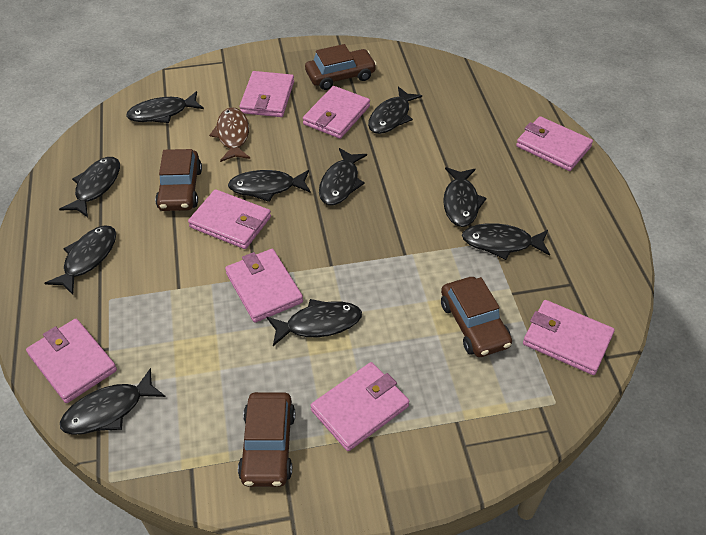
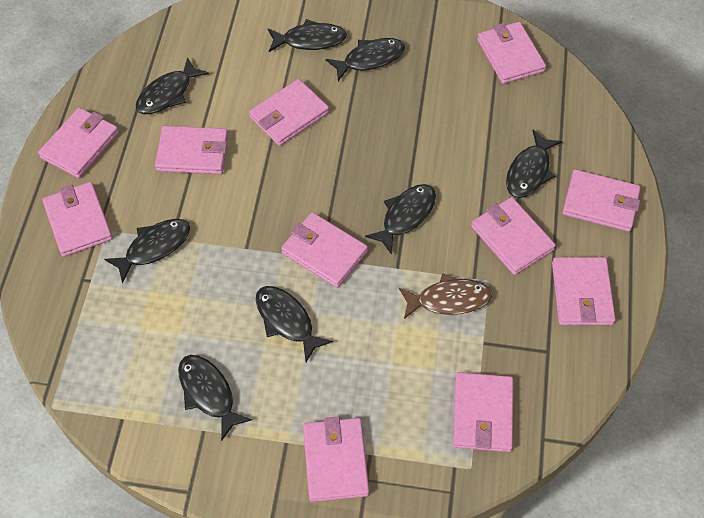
black fish: [44,225,116,295] [59,157,120,217] [60,368,165,435] [126,91,204,123] [228,170,311,202] [266,299,362,346] [319,148,367,205] [368,87,422,134] [443,167,487,227] [462,223,550,260] = 10 -> [104,219,190,283] [136,57,209,114] [178,355,252,441] [256,286,333,362] [268,19,347,52] [326,38,405,81] [365,184,436,255] [506,130,562,198] = 8
brown car: [155,149,202,211] [238,392,295,487] [305,44,377,90] [441,277,512,357] = 4 -> none = 0
pink wallet: [26,319,117,403] [188,189,271,249] [225,249,303,322] [239,71,294,117] [303,86,370,139] [311,362,409,451] [516,116,593,171] [523,300,615,375] = 8 -> [38,108,119,178] [42,182,113,257] [155,126,228,174] [249,79,329,146] [281,212,368,288] [303,417,369,502] [453,372,513,452] [471,197,556,275] [477,22,546,84] [552,257,616,325] [562,169,641,232] = 11

